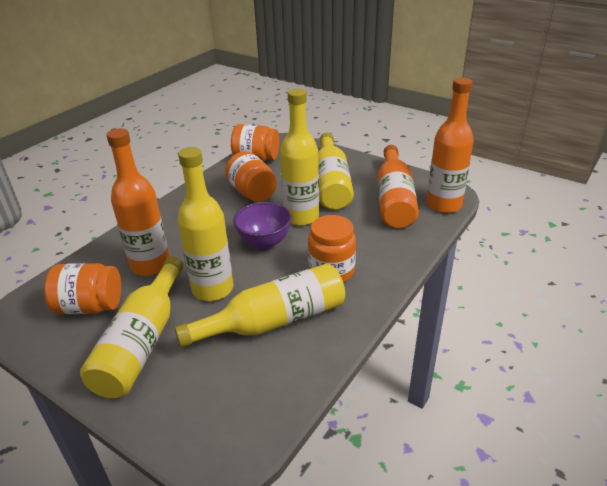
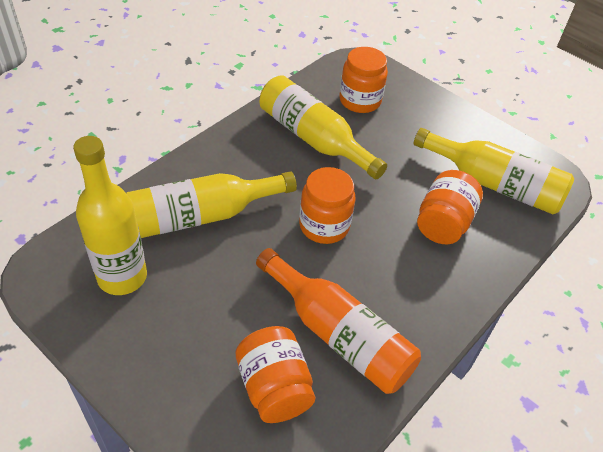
orange bottle: [106,128,170,276] [377,145,419,228] [427,77,474,213] = 3 -> [256,248,421,394] = 1
purple bowl: [233,202,292,250] = 1 -> none = 0
yellow bottle: [80,256,183,398] [174,263,345,348] [177,147,234,301] [280,88,319,226] [318,133,354,210] = 5 -> [73,136,147,295] [126,172,297,238] [260,75,387,179] [414,128,574,214] = 4

